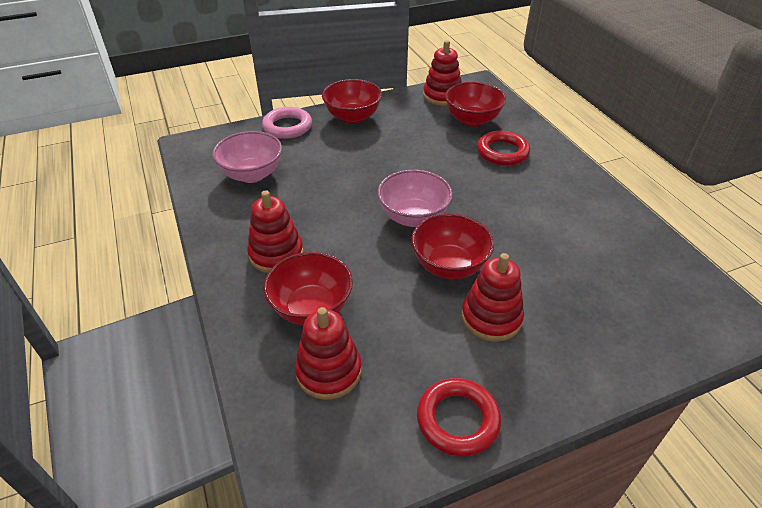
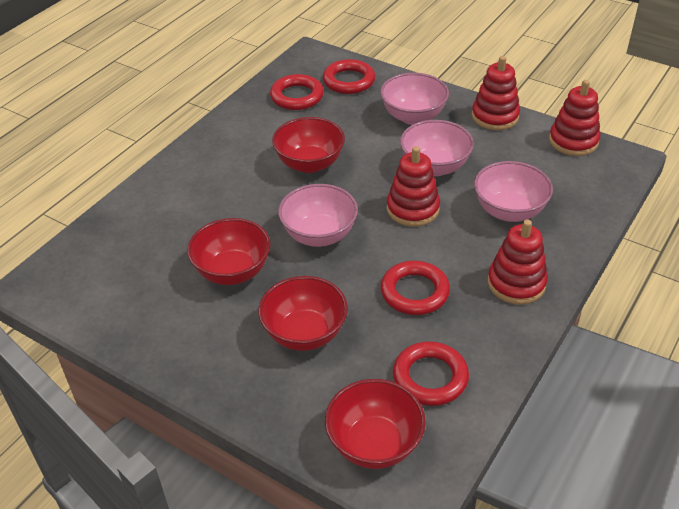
pink bowl: [212,131,282,183] [377,170,453,227] = 2 -> [278,184,358,247] [380,73,449,125] [400,120,474,176] [474,161,553,222] = 4
pink ring: [262,107,312,139] = 1 -> none = 0
red ring: [417,378,501,457] [477,131,530,166] = 2 -> [270,74,324,110] [323,59,375,94] [381,261,450,315] [393,341,469,406] = 4

